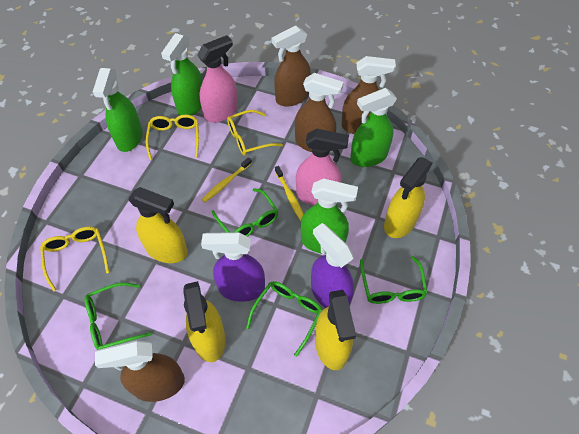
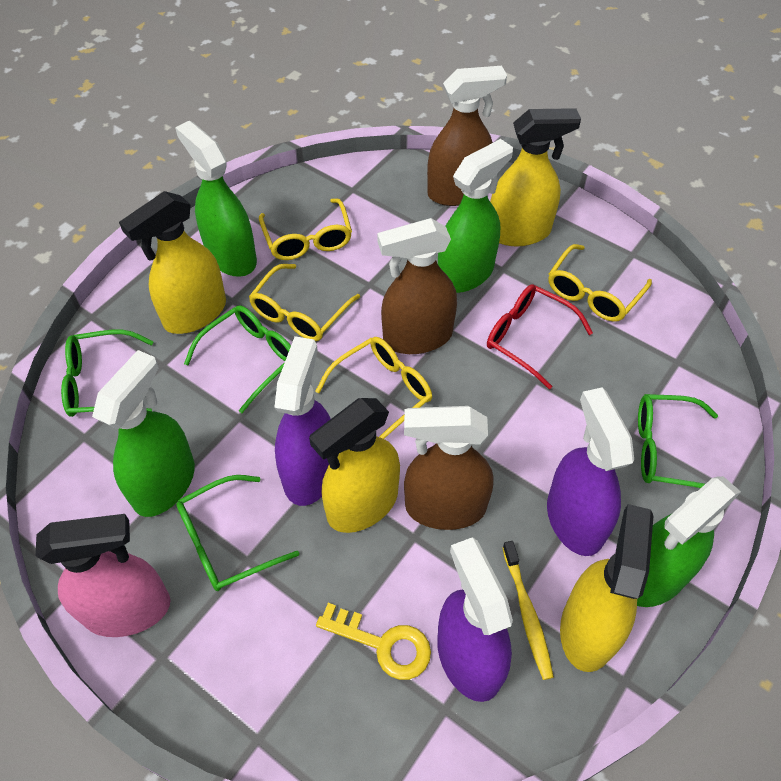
brown spray bottle: [95,341,185,402] [272,25,311,106] [295,73,344,152] [341,56,396,134] = 4 -> [377,218,457,354] [404,406,494,530] [427,66,507,206] = 3
pink spray bottle: [197,35,238,123] [296,129,349,205] = 2 -> [36,514,170,637] = 1
purple spray bottle: [201,232,265,302] [311,223,354,308] = 2 -> [274,336,331,506] [437,537,513,702] [547,387,634,556] = 3
red glasses: none = 0 -> [487,284,593,389] = 1
yellow glasses: [40,227,109,292] [146,115,199,160] [227,110,283,156] = 3 -> [249,264,360,341] [259,199,352,260] [315,337,432,439] [548,244,652,322] = 4
yellow key: none = 0 -> [316,603,431,680] = 1
yellow toothbrush: [202,157,252,202] [275,166,304,221] = 2 -> [502,541,554,680] = 1

